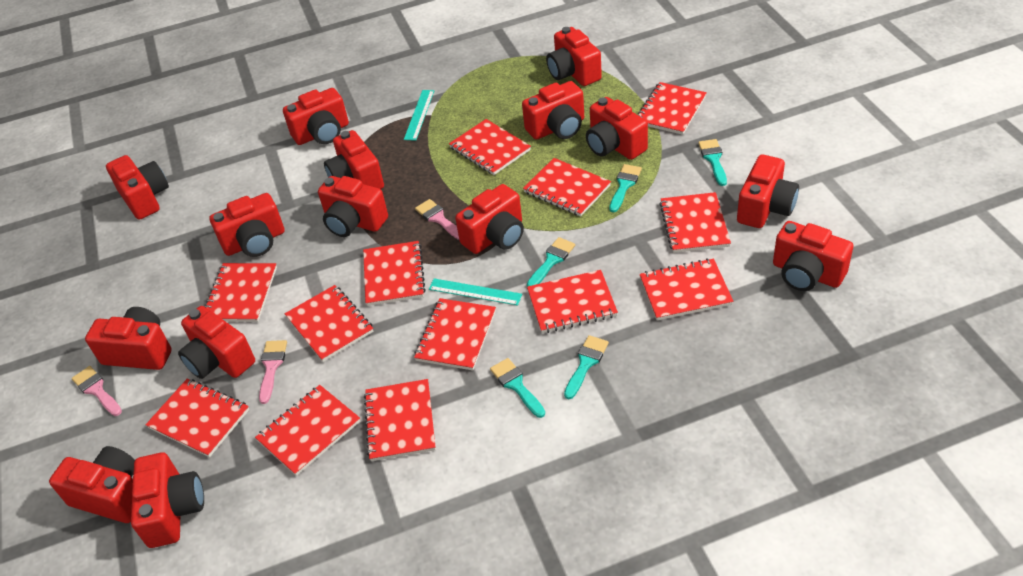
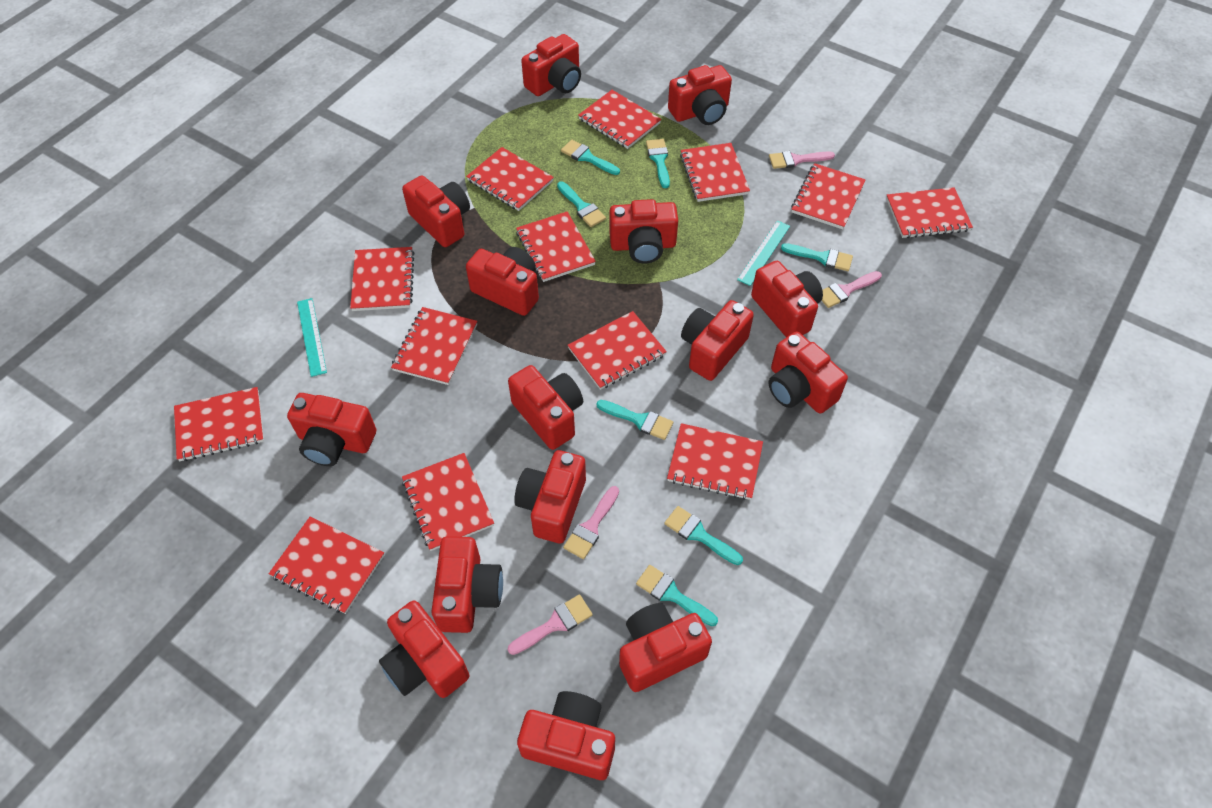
pink brush: [72,366,122,416] [259,340,287,404] [415,199,459,240] = 3 -> [508,594,593,655] [563,486,619,559] [769,151,835,169] [821,271,882,308] = 4
turquoise brush: [490,358,545,418] [527,237,575,286] [564,335,609,399] [609,164,642,212] [698,139,727,186] = 5 -> [557,182,606,227] [561,140,620,175] [596,400,673,440] [636,565,718,626] [646,139,670,188] [664,506,743,565] [781,243,853,271] = 7

